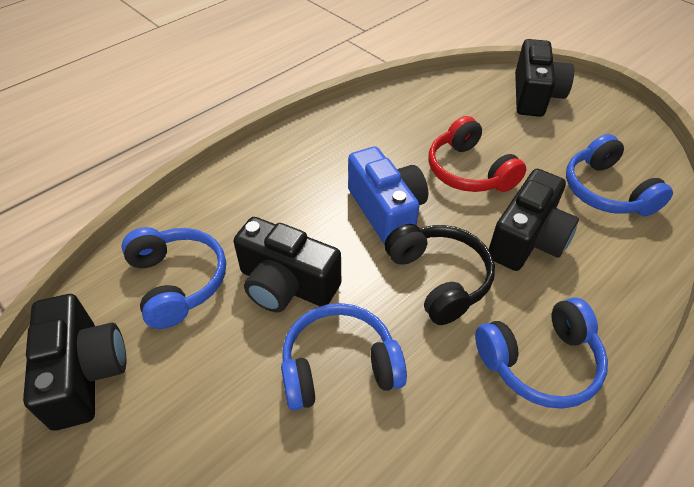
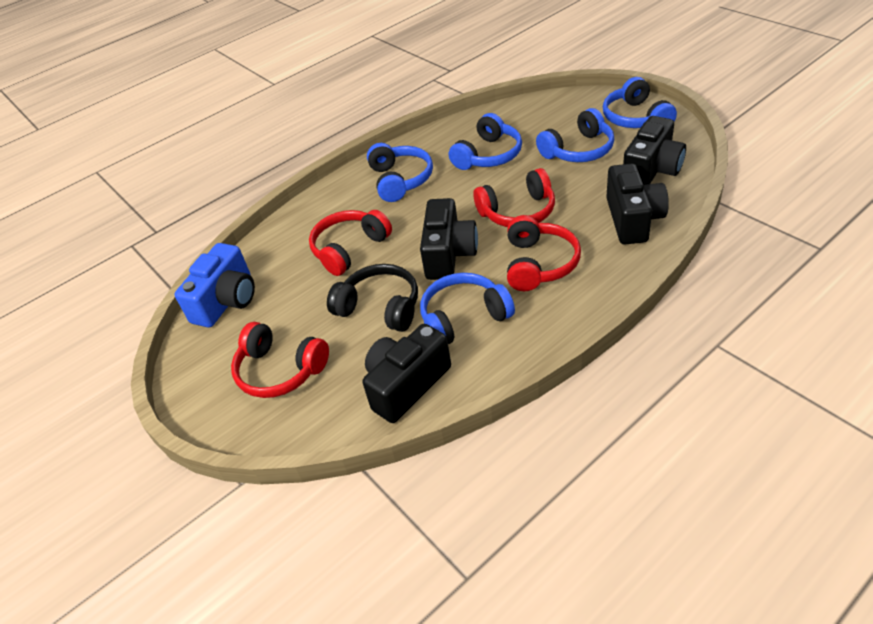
blue headphones: [122,227,226,329] [281,303,407,411] [475,298,608,409] [566,134,673,216] = 4 -> [367,143,433,202] [420,273,515,344] [449,113,522,170] [536,108,614,162] [603,77,677,128] = 5
red headphones: [428,116,526,192] = 1 -> [231,322,329,398] [309,210,392,276] [473,168,555,227] [507,215,581,291] = 4

